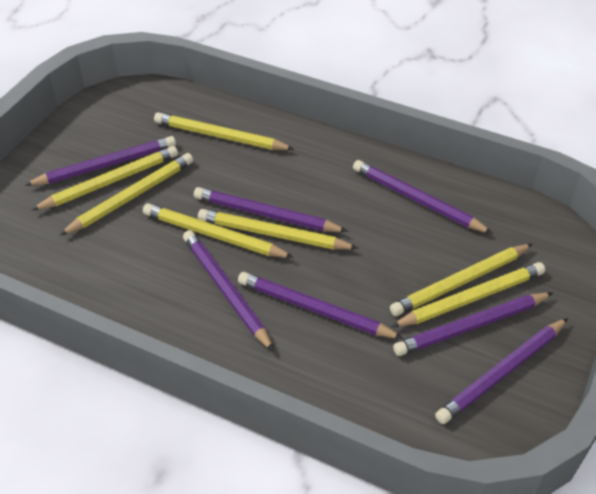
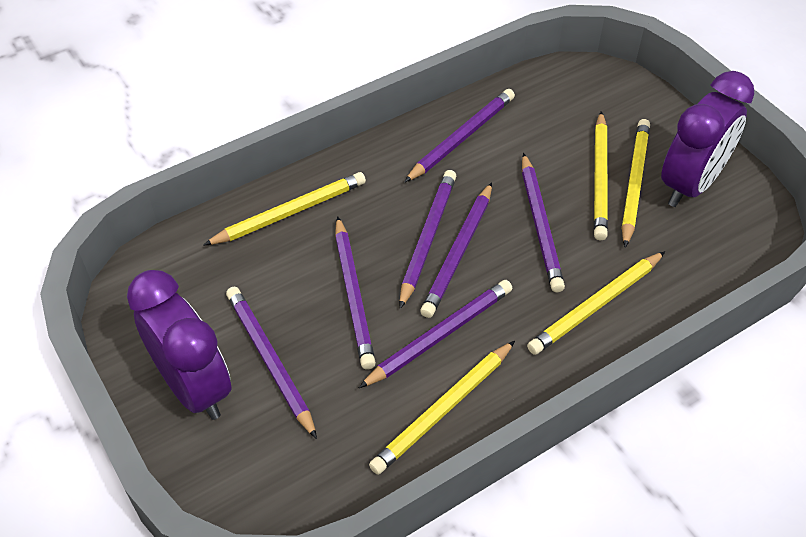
purple clock: none = 0 -> [127,270,231,420] [661,71,755,207] = 2
yellow pencil: [32,146,178,210] [59,153,193,236] [143,203,294,258] [154,112,294,150] [198,209,358,249] [390,244,533,316] [391,262,545,327] = 7 -> [203,172,366,246] [369,341,515,475] [527,251,665,355] [594,111,608,240] [622,119,650,248] = 5

